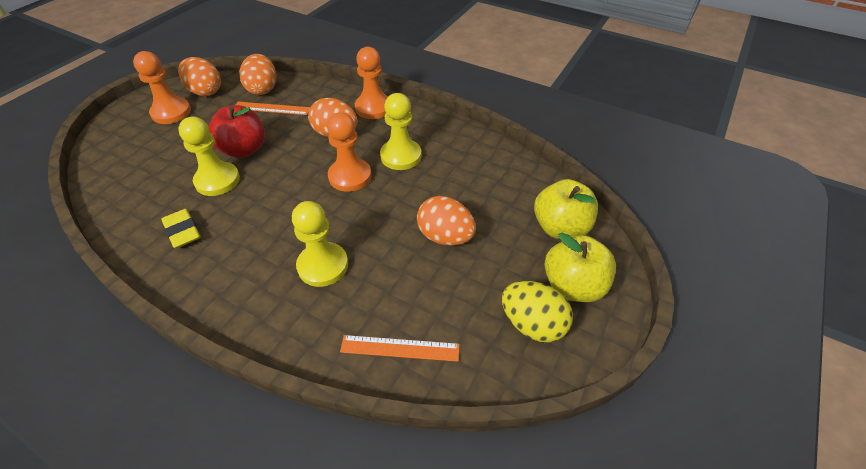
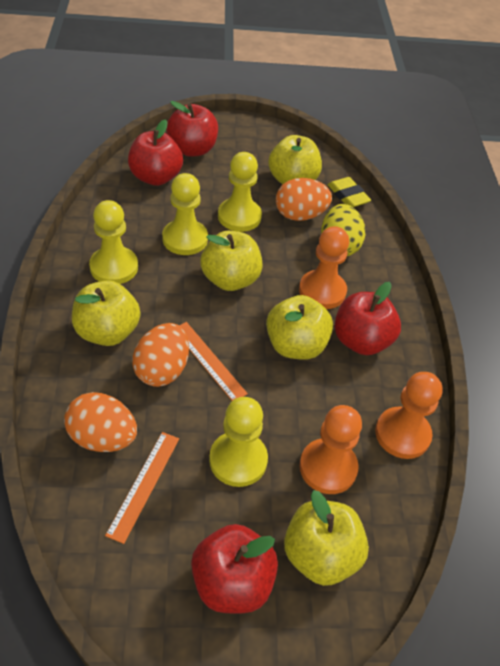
orange egg: [178,57,221,96] [239,54,276,95] [308,98,357,137] [417,196,476,245] = 4 -> [64,392,137,452] [132,323,189,387] [276,178,332,221] = 3
red apple: [209,105,265,158] = 1 -> [128,119,183,186] [166,101,218,157] [191,524,278,613] [335,282,401,355] = 4
yellow apple: [534,179,598,239] [544,233,616,302] = 2 -> [72,280,140,346] [200,231,263,291] [266,295,333,360] [268,135,322,184] [284,490,369,586] = 5
yellow pawn: [178,117,240,196] [292,201,348,287] [380,93,421,170] = 3 -> [89,200,138,284] [162,173,208,255] [209,397,268,487] [218,152,262,232] = 4

